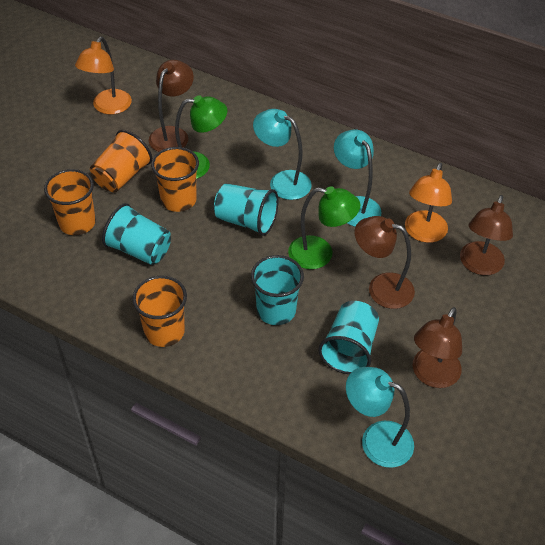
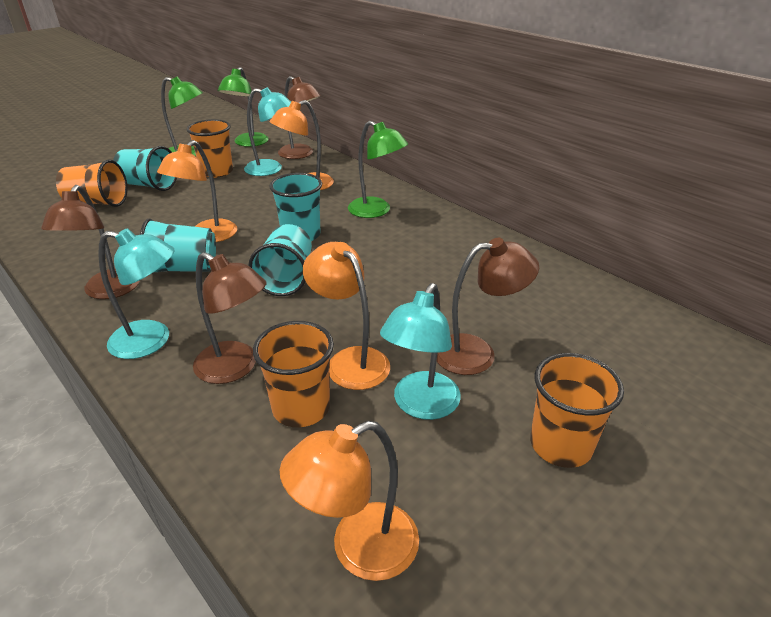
green lamp: [175,95,227,179] [288,186,360,269] = 2 -> [161,76,203,156] [218,67,269,147] [348,121,408,218] = 3
orange lamp: [75,37,132,115] [405,163,452,243] = 2 -> [157,140,237,242] [269,100,334,190] [280,421,419,581] [303,242,390,390] = 4

